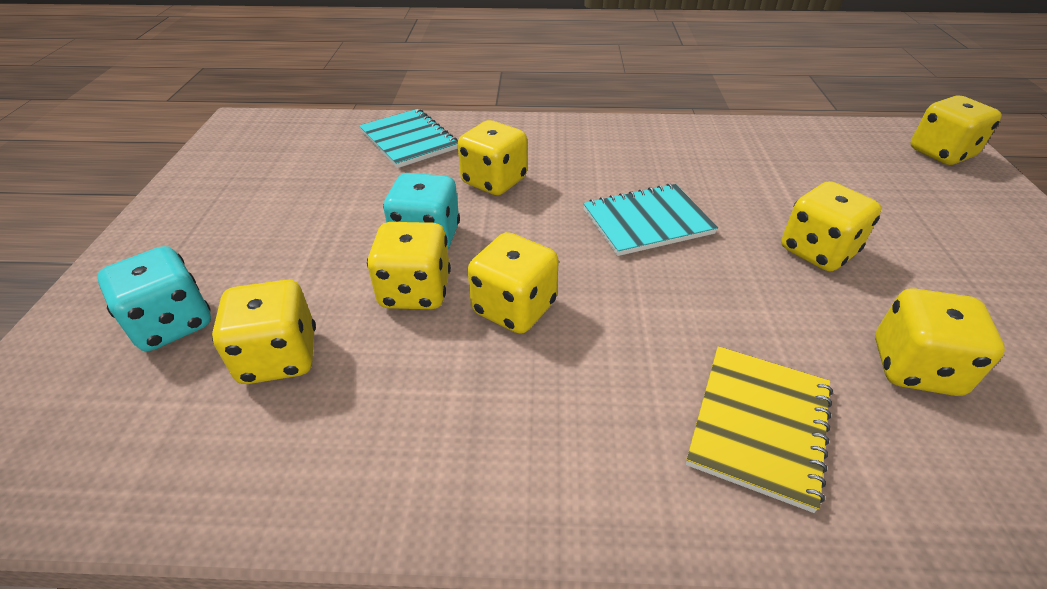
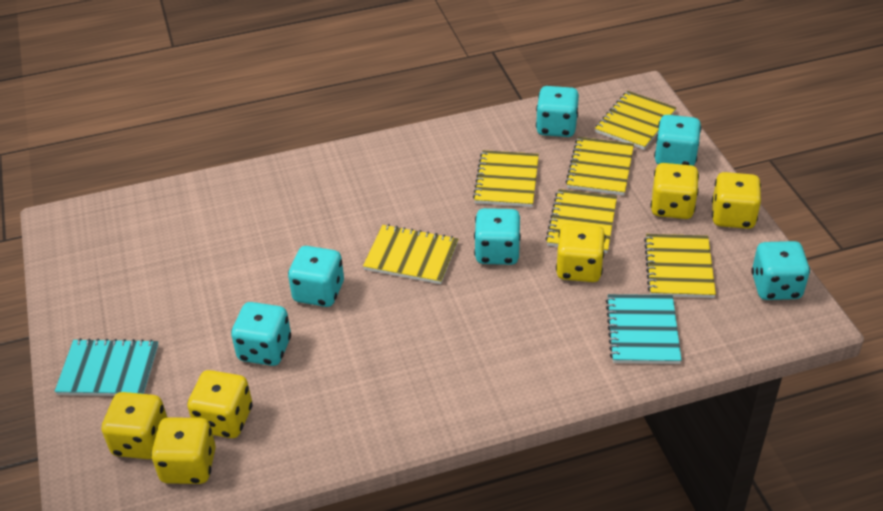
turquoise dice: [97,246,211,351] [383,173,460,250] = 2 -> [231,302,291,366] [288,246,344,307] [474,208,521,265] [536,86,579,137] [654,115,701,166] [751,241,810,300] = 6
yellow dice: [212,280,316,384] [367,222,451,309] [458,120,527,195] [468,232,559,334] [781,181,881,271] [875,288,1005,396] [910,95,1002,165] = 7 -> [102,392,168,459] [151,417,216,484] [187,370,252,438] [556,223,606,282] [651,163,699,219] [712,172,761,229] = 6
yellow notebook: [686,346,833,513] = 1 -> [363,224,458,284] [473,150,539,207] [545,189,617,253] [565,137,634,195] [595,91,677,150] [644,234,716,298] = 6

